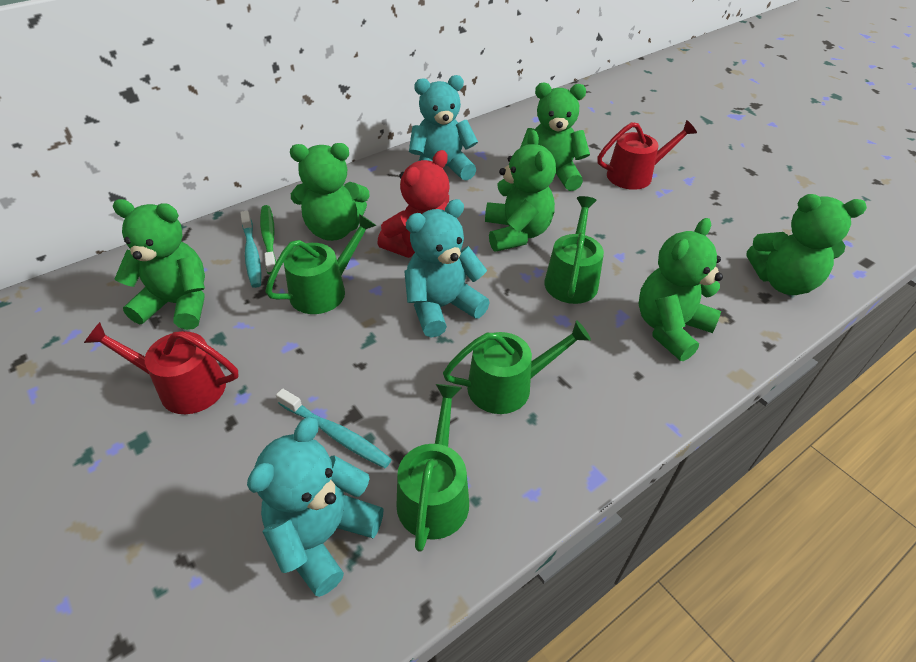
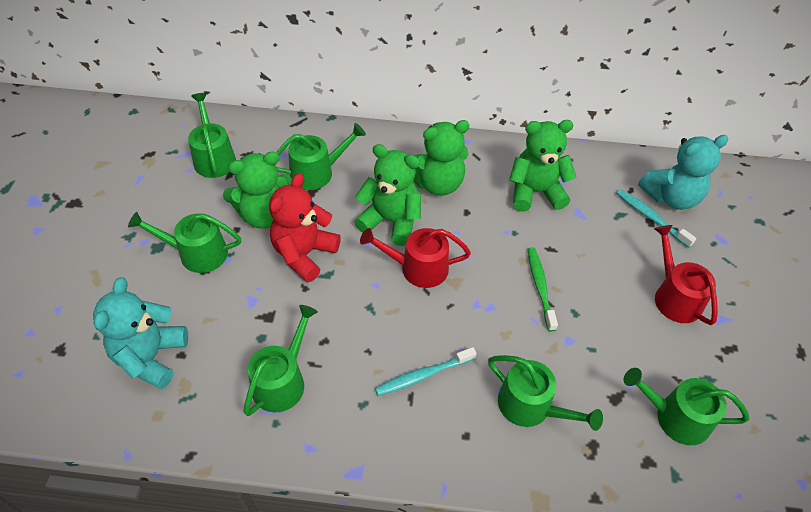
green teddy bear: [113,199,205,330] [290,143,370,241] [485,130,556,252] [520,83,590,191] [638,218,723,361] [746,194,867,295] = 6 -> [223,152,292,229] [354,144,421,246] [413,120,469,196] [509,120,576,212] = 4
green watering can: [265,214,377,314] [396,384,469,552] [443,320,591,414] [544,196,604,304] = 4 -> [128,211,241,273] [188,93,236,178] [243,305,318,416] [276,123,366,190] [488,355,603,431] [624,368,749,445] = 6
turquoise teddy bear: [247,417,384,597] [404,199,490,338] [409,75,478,181] = 3 -> [93,277,188,389] [638,135,729,210] = 2

